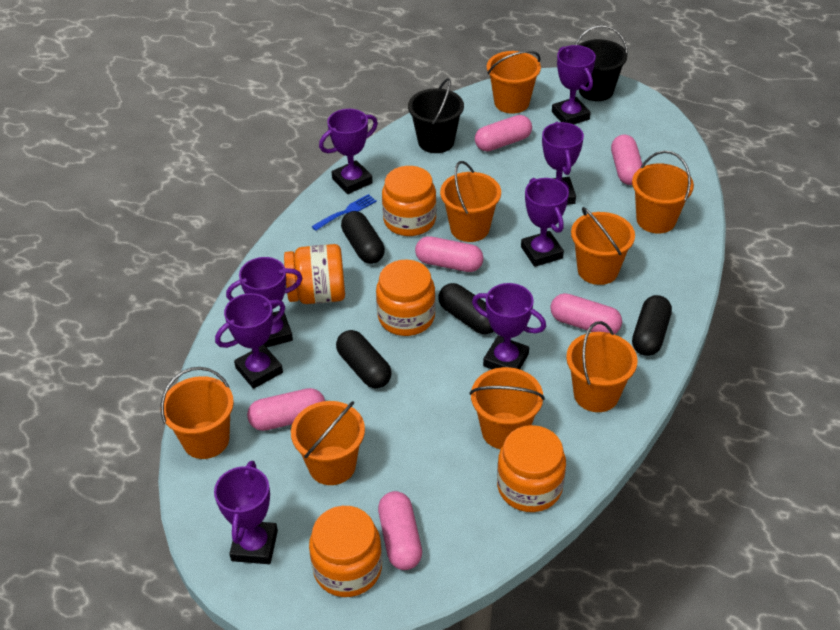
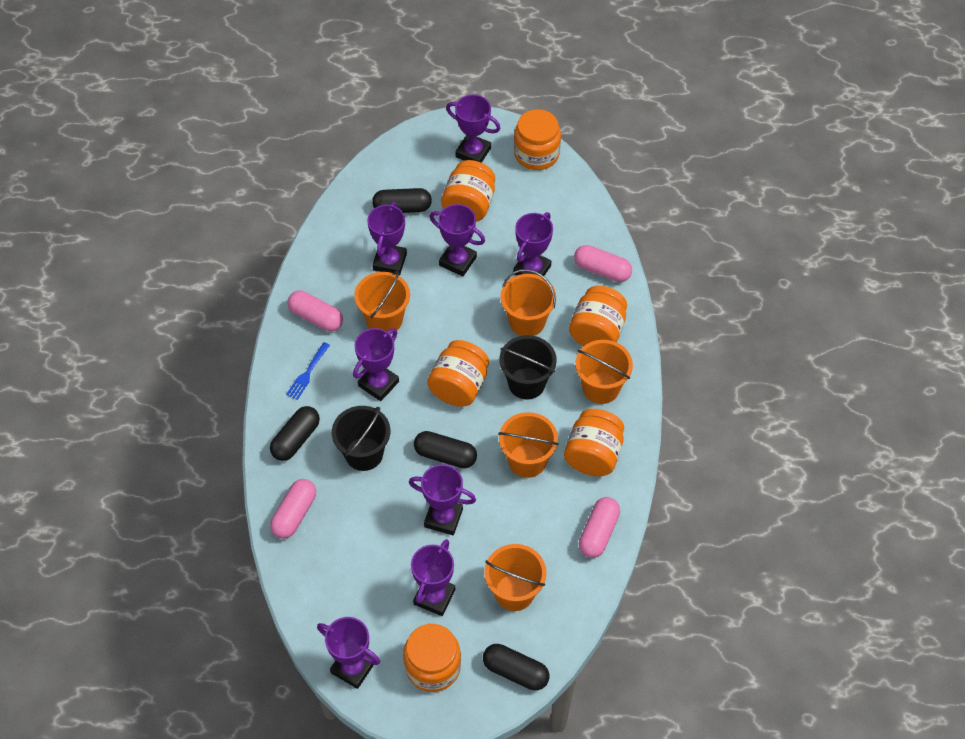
orange bucket: [160,367,234,459] [291,401,365,485] [440,161,501,242] [469,367,545,449] [487,51,541,114] [566,321,637,412] [571,207,635,285] [632,151,694,233] = 8 -> [354,270,410,334] [484,544,547,611] [498,412,559,478] [500,269,556,336] [575,340,633,404] = 5
orange jar: [284,244,345,304] [309,506,382,597] [376,260,436,336] [382,166,436,236] [497,425,566,512] = 5 -> [403,624,461,692] [427,340,489,407] [441,160,495,222] [514,109,561,170] [564,409,624,476] [569,286,627,346] = 6
pink capsule: [247,388,325,431] [378,491,422,570] [415,236,484,272] [475,115,532,152] [550,293,622,334] [611,135,642,185] = 6 -> [270,479,316,539] [287,291,343,332] [574,245,632,282] [579,497,620,558] = 4

